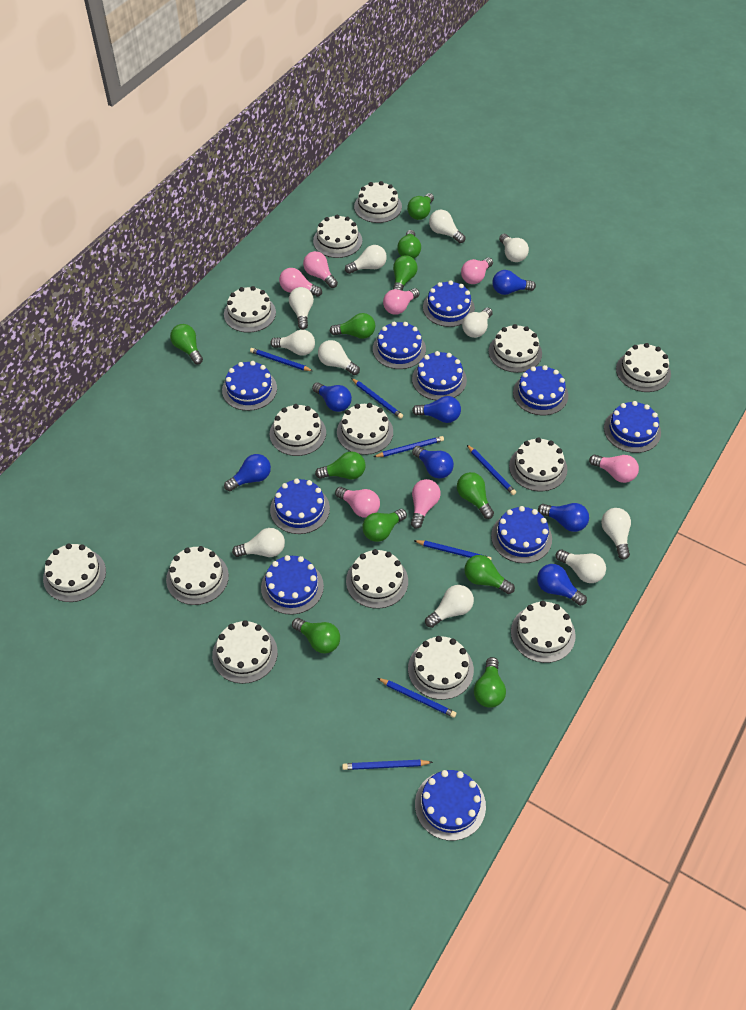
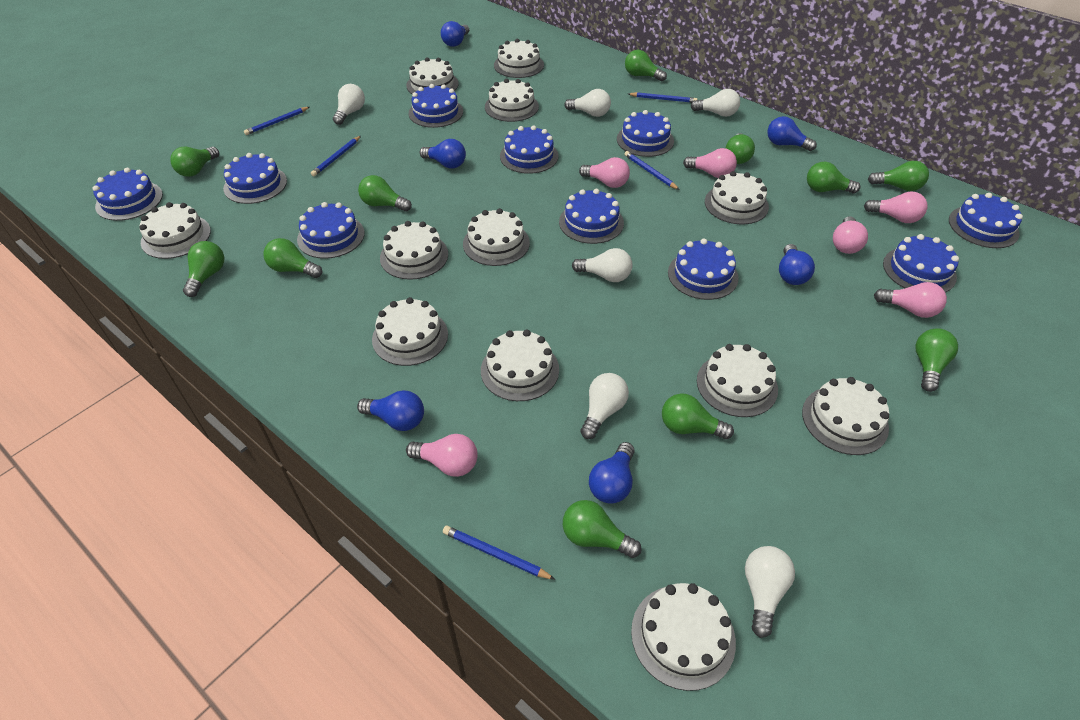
blue light bulb: [224,454,271,491] [312,382,352,412] [412,396,461,423] [412,446,454,479] [492,270,536,295] [537,564,587,606] [538,503,589,532] = 7 -> [357,390,424,431] [420,139,466,168] [441,21,469,47] [589,442,634,504] [767,116,817,151] [779,244,815,285] = 6
blue pencil: [250,348,313,371] [342,760,433,770] [351,378,403,419] [374,436,444,457] [378,678,456,718] [414,540,492,560] [467,445,516,495] = 7 -> [244,107,309,135] [311,136,361,176] [443,526,555,580] [624,151,680,190] [628,92,698,103] = 5
pink light bulb: [279,268,322,297] [303,251,338,288] [335,487,380,518] [383,288,420,314] [411,479,441,529] [461,257,493,284] [589,455,639,483] = 7 -> [406,434,478,477] [579,157,630,188] [683,148,737,178] [833,216,868,254] [864,192,927,223] [874,282,947,318] = 6
white cake: [43,543,106,602] [166,546,229,605] [212,620,278,684] [224,286,276,333] [270,404,326,456] [313,215,362,258] [337,403,393,455] [346,549,408,609] [354,181,402,223] [408,636,474,700] [489,324,542,373] [509,438,568,491] [511,601,576,663] [616,343,671,392] = 14 -> [139,202,211,259] [372,297,448,366] [380,221,448,280] [406,57,459,94] [463,208,530,266] [481,330,559,401] [485,79,539,122] [494,39,544,78] [631,583,736,691] [697,344,778,417] [705,171,769,224] [802,377,889,455] = 12
white light bulb: [232,528,285,557] [270,330,315,356] [289,287,314,330] [318,340,360,375] [345,245,387,274] [425,585,474,628] [429,210,465,243] [462,308,493,338] [499,234,529,262] [556,550,606,583] [601,508,631,560] = 11 -> [333,84,365,125] [564,89,611,117] [572,248,633,282] [580,373,629,439] [691,89,740,117] [745,546,795,638] = 6

